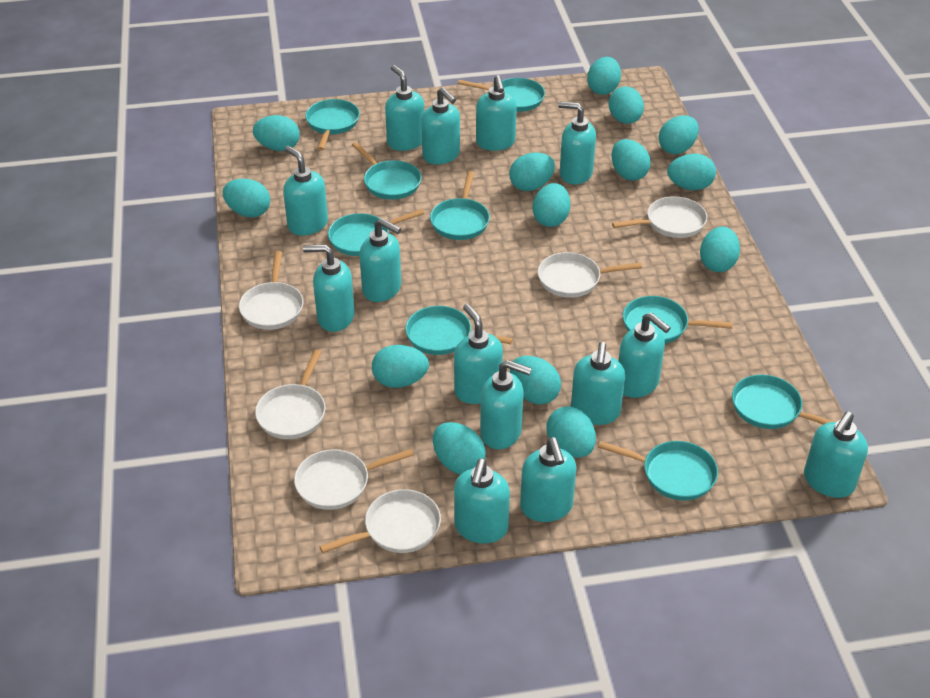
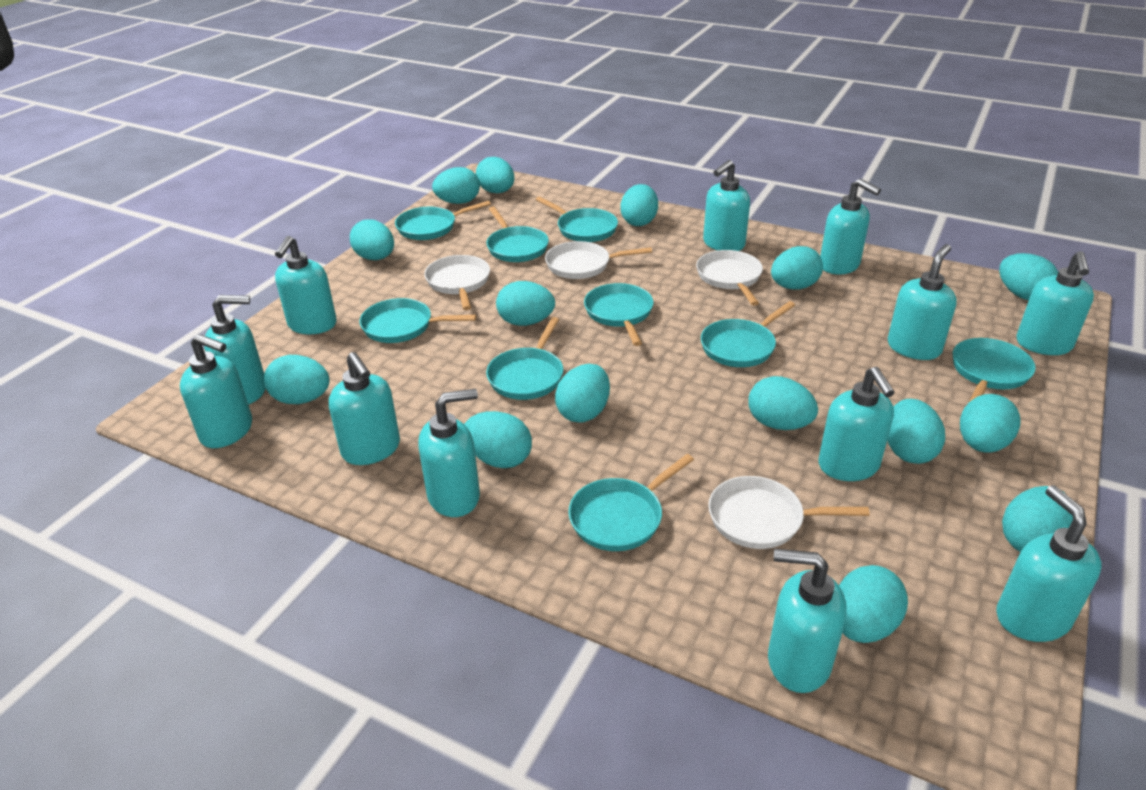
turquoise egg: [223,179,270,218] [253,115,300,151] [372,345,429,388] [433,422,486,474] [509,153,555,191] [510,356,561,405] [533,183,570,227] [547,406,596,458] [587,57,621,95] [609,87,644,124] [611,139,650,181] [659,115,699,154] [667,154,716,190] [700,227,740,272] = 14 -> [264,355,330,404] [350,219,394,260] [432,167,480,204] [464,411,532,468] [476,157,515,194] [496,281,555,326] [555,364,610,423] [620,184,658,226] [749,376,818,430] [771,246,823,289] [839,565,908,643] [887,399,945,464] [960,394,1020,452] [999,253,1058,300] [1002,486,1073,552] = 15
turquoise soap dispenser: [283,146,328,235] [303,244,355,332] [359,218,401,302] [385,65,424,151] [421,87,460,164] [454,304,503,404] [454,458,510,543] [476,75,517,151] [480,360,532,449] [520,437,577,522] [558,102,596,184] [571,342,625,425] [618,312,671,398] [804,411,868,498] = 14 -> [180,334,252,448] [204,295,266,405] [275,236,337,334] [329,352,400,465] [418,389,480,517] [703,160,750,251] [768,549,847,693] [818,367,895,481] [820,178,881,275] [888,244,957,360] [996,485,1102,642] [1017,251,1094,355] = 12
white pan: [239,251,303,330] [255,350,326,439] [294,449,414,510] [319,489,441,553] [538,252,642,298] [612,196,707,238] = 6 -> [424,255,490,310] [545,241,652,279] [696,250,763,306] [708,476,870,549] = 4

